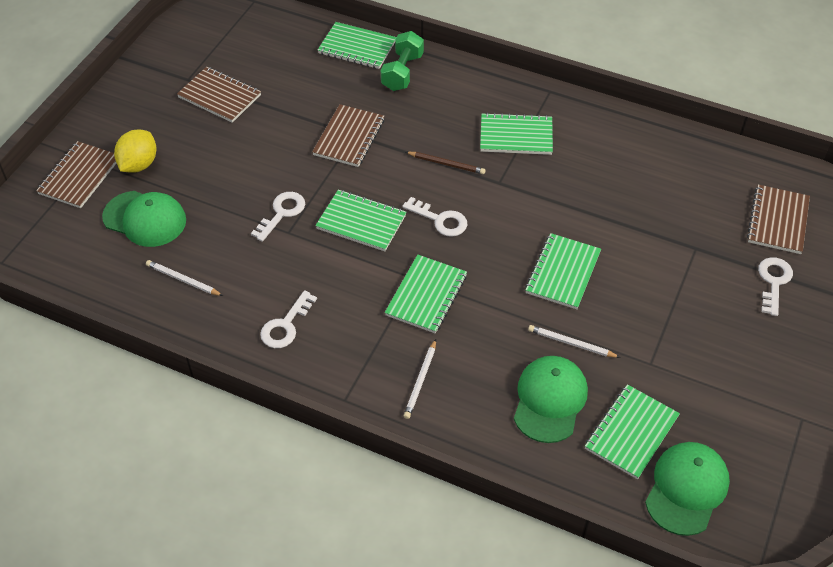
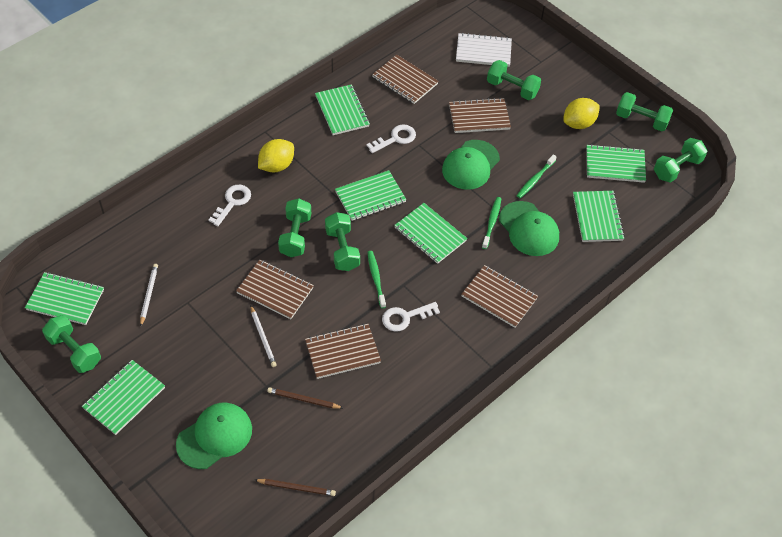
brown notebook: [36,141,116,208] [177,66,261,123] [312,104,384,167] [747,185,810,254] = 4 -> [236,260,314,319] [305,324,381,379] [372,55,439,104] [449,98,511,133] [461,265,538,328] = 5
brown pencil: [406,152,486,174] = 1 -> [255,479,336,496] [267,387,343,409] = 2
green dumbbell: [381,31,424,91] = 1 -> [42,315,101,373] [278,198,311,257] [325,212,360,271] [487,60,541,100] [616,92,673,131] [654,138,707,183] = 6
green notebook: [315,190,406,251] [318,22,397,69] [385,255,467,333] [480,112,553,155] [525,233,601,309] [585,384,680,479] = 6 -> [25,272,104,325] [82,360,165,435] [315,84,370,135] [335,170,407,221] [394,203,467,264] [573,191,625,242] [586,144,646,183] = 7
green toothbrush: none = 0 -> [367,251,386,309] [482,197,501,249] [516,155,557,198] = 3
white key: [251,192,305,242] [260,290,317,348] [402,197,467,237] [758,257,793,316] = 4 -> [209,185,251,226] [367,124,416,153] [382,302,440,332] = 3
white notebook: none = 0 -> [456,33,512,67] = 1
white pencil: [146,260,223,296] [403,339,436,419] [528,325,620,358] = 3 -> [140,264,158,326] [250,306,277,367] = 2
yellow lemon: [114,129,156,173] = 1 -> [258,139,294,172] [563,98,600,129] = 2

